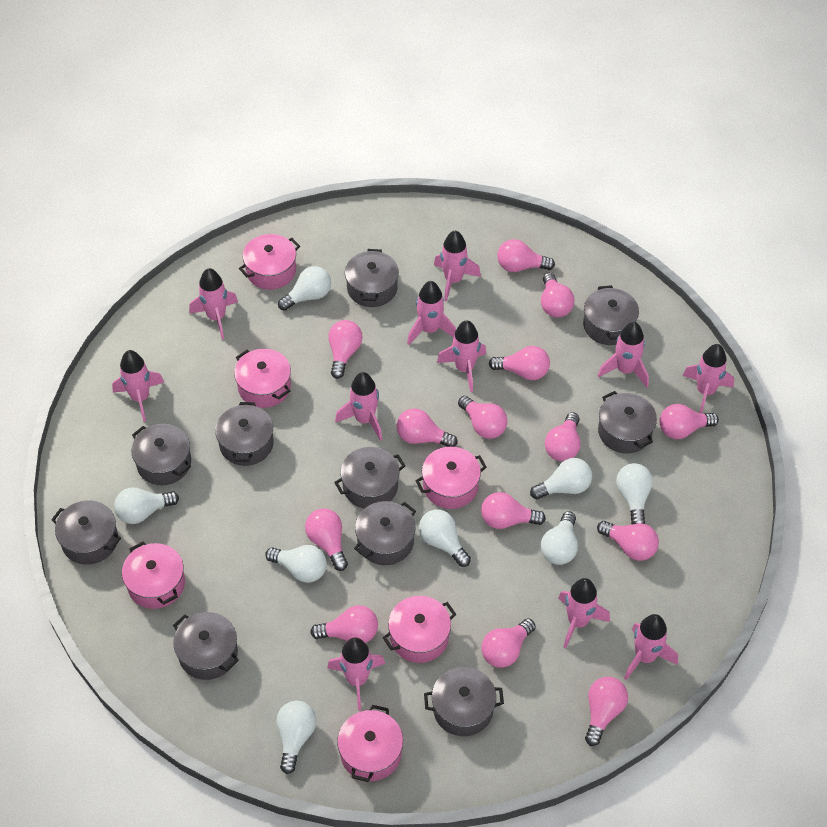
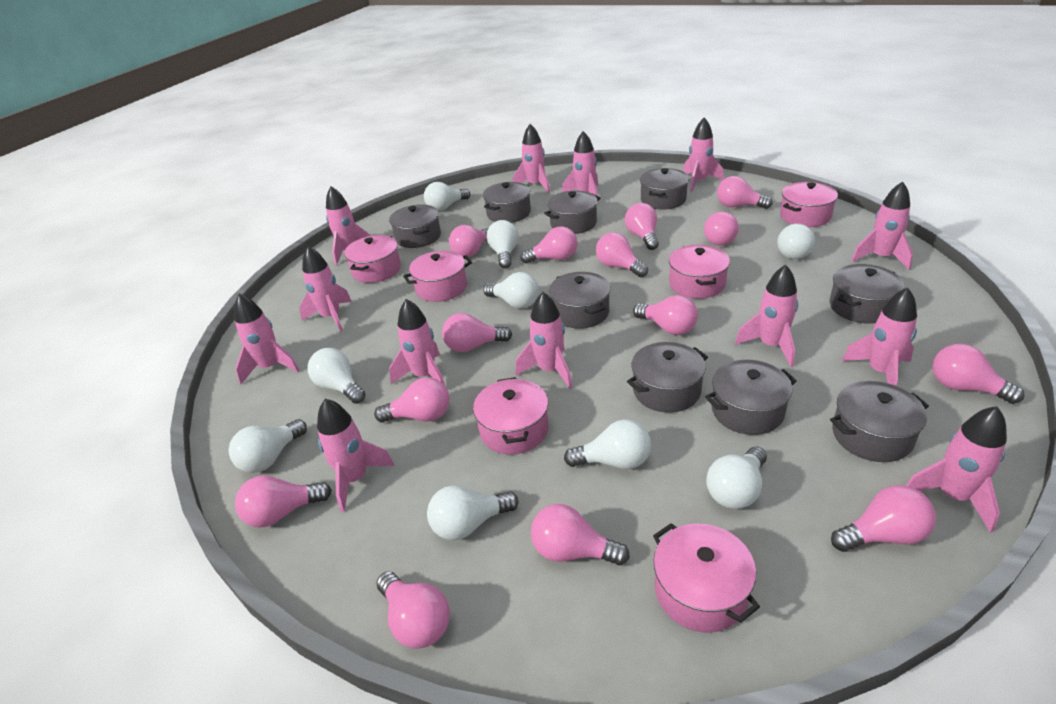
grey pot: [51,500,121,565] [131,424,191,485] [173,612,239,680] [215,402,274,466] [334,447,405,509] [345,249,399,307] [354,501,416,565] [424,667,504,736] [583,285,639,345] [598,391,657,454] = 10 -> [389,204,441,248] [483,182,531,223] [544,191,601,234] [549,272,611,329] [627,342,708,413] [640,168,689,209] [705,360,797,435] [830,264,904,324] [830,381,929,462] = 9
pink rocket: [112,350,164,422] [189,268,238,340] [327,637,385,711] [335,372,382,441] [407,281,456,345] [434,230,481,302] [437,320,486,392] [558,578,610,648] [598,322,649,387] [624,614,678,680] [683,344,734,413] = 11 -> [234,294,300,384] [299,246,352,332] [317,399,395,512] [326,186,371,265] [389,299,445,385] [513,124,550,193] [515,292,572,389] [562,131,598,204] [683,117,724,192] [735,265,798,367] [842,287,917,386] [851,181,913,270] [906,406,1007,533] = 13
white light bulb: [114,487,179,524] [265,545,327,583] [277,701,317,774] [278,266,331,311] [419,509,471,567] [530,458,592,499] [540,511,578,565] [616,463,653,524] = 8 -> [229,419,307,473] [308,348,366,404] [424,182,470,211] [427,485,519,540] [483,272,539,309] [487,220,519,268] [564,419,651,469] [706,446,767,509] [777,224,815,259] = 9

